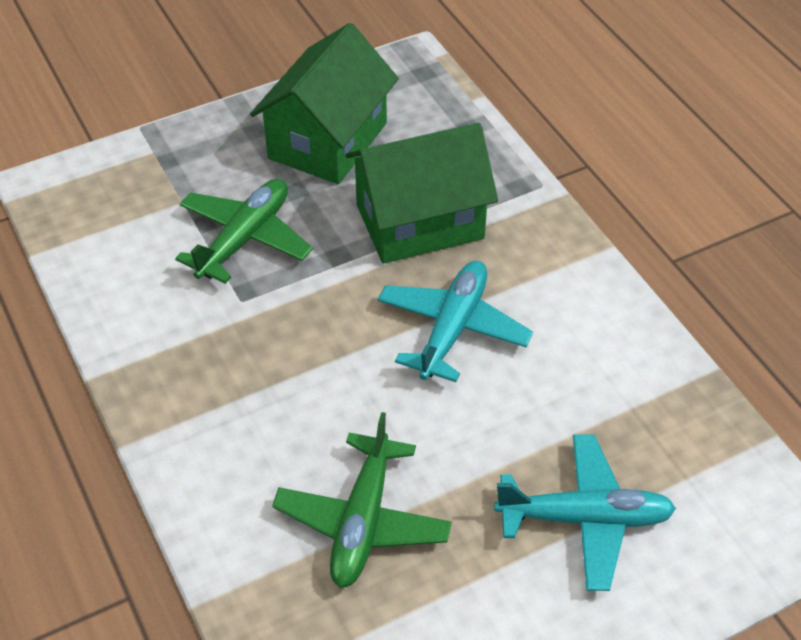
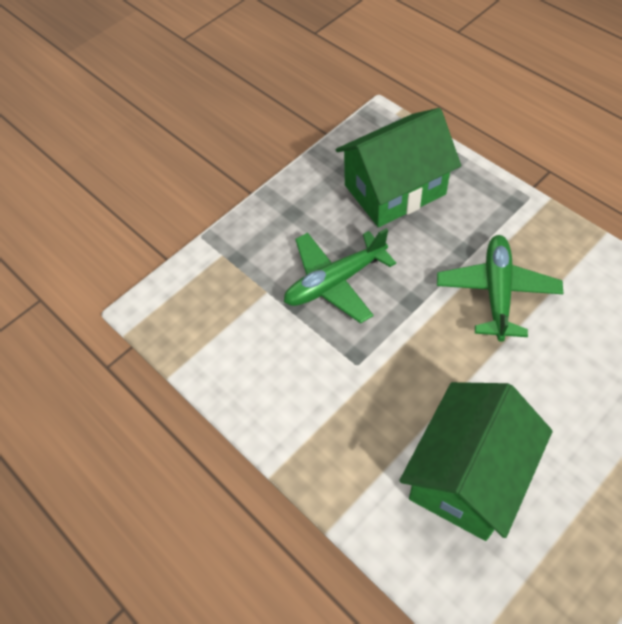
turquoise plane: [378,261,533,382] [494,434,676,591] = 2 -> none = 0

